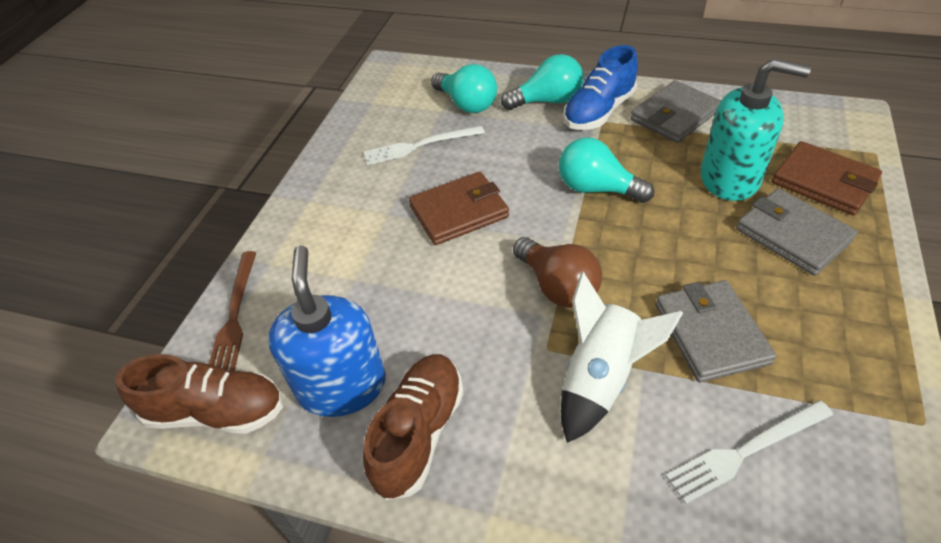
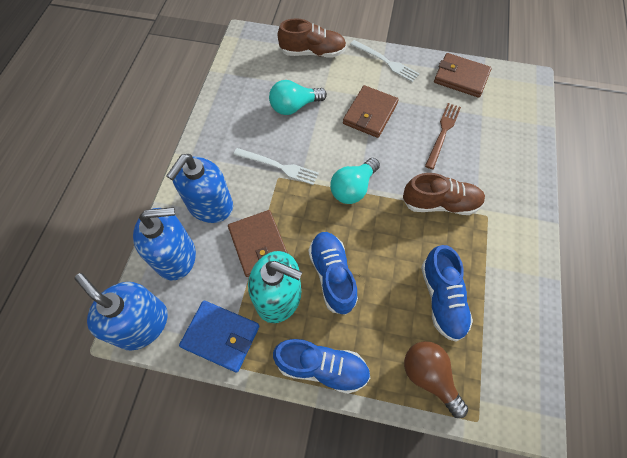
blue shoe: [563,45,638,130] = 1 -> [273,339,370,394] [308,232,358,315] [421,245,473,342] = 3
blue soap dispenser: [268,246,386,417] = 1 -> [75,273,168,350] [133,207,196,280] [166,154,233,223] = 3
blue wallet: none = 0 -> [179,301,259,373] = 1
brown wallet: [409,172,509,245] [772,141,882,216] = 2 -> [228,210,288,277] [343,85,399,138] [434,53,492,98] = 3
grey wallet: [631,80,721,143] [656,280,776,382] [736,188,858,276] = 3 -> none = 0
turquoise light bulb: [431,64,497,113] [501,54,583,110] [559,137,654,203] = 3 -> [269,80,327,115] [330,158,380,204] = 2
white rocket: [561,272,683,443] = 1 -> none = 0

